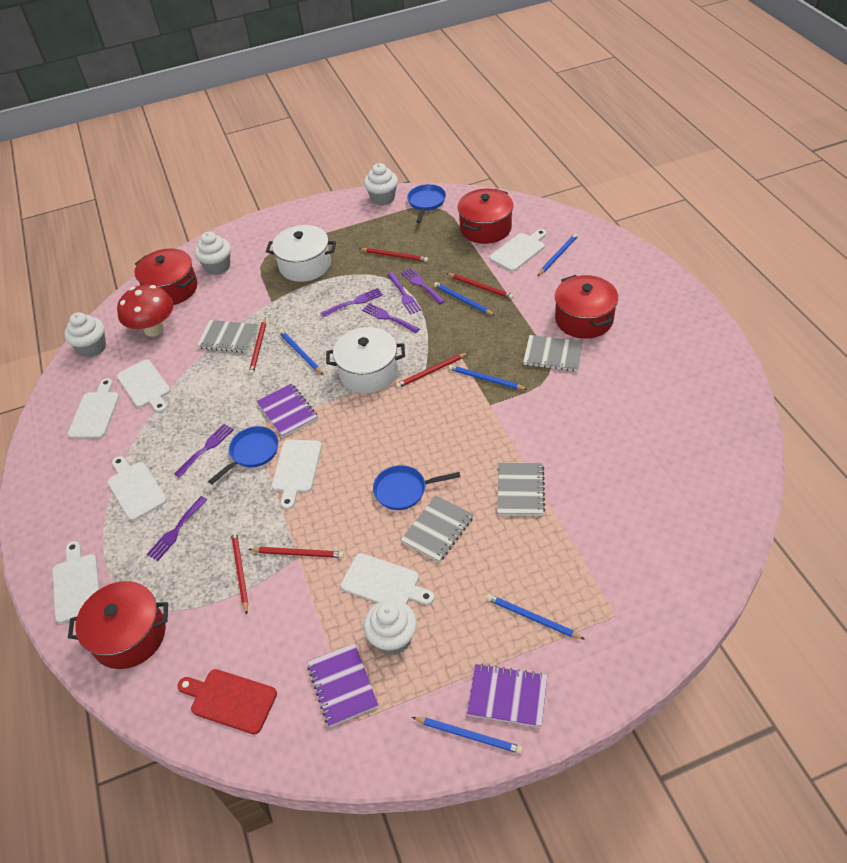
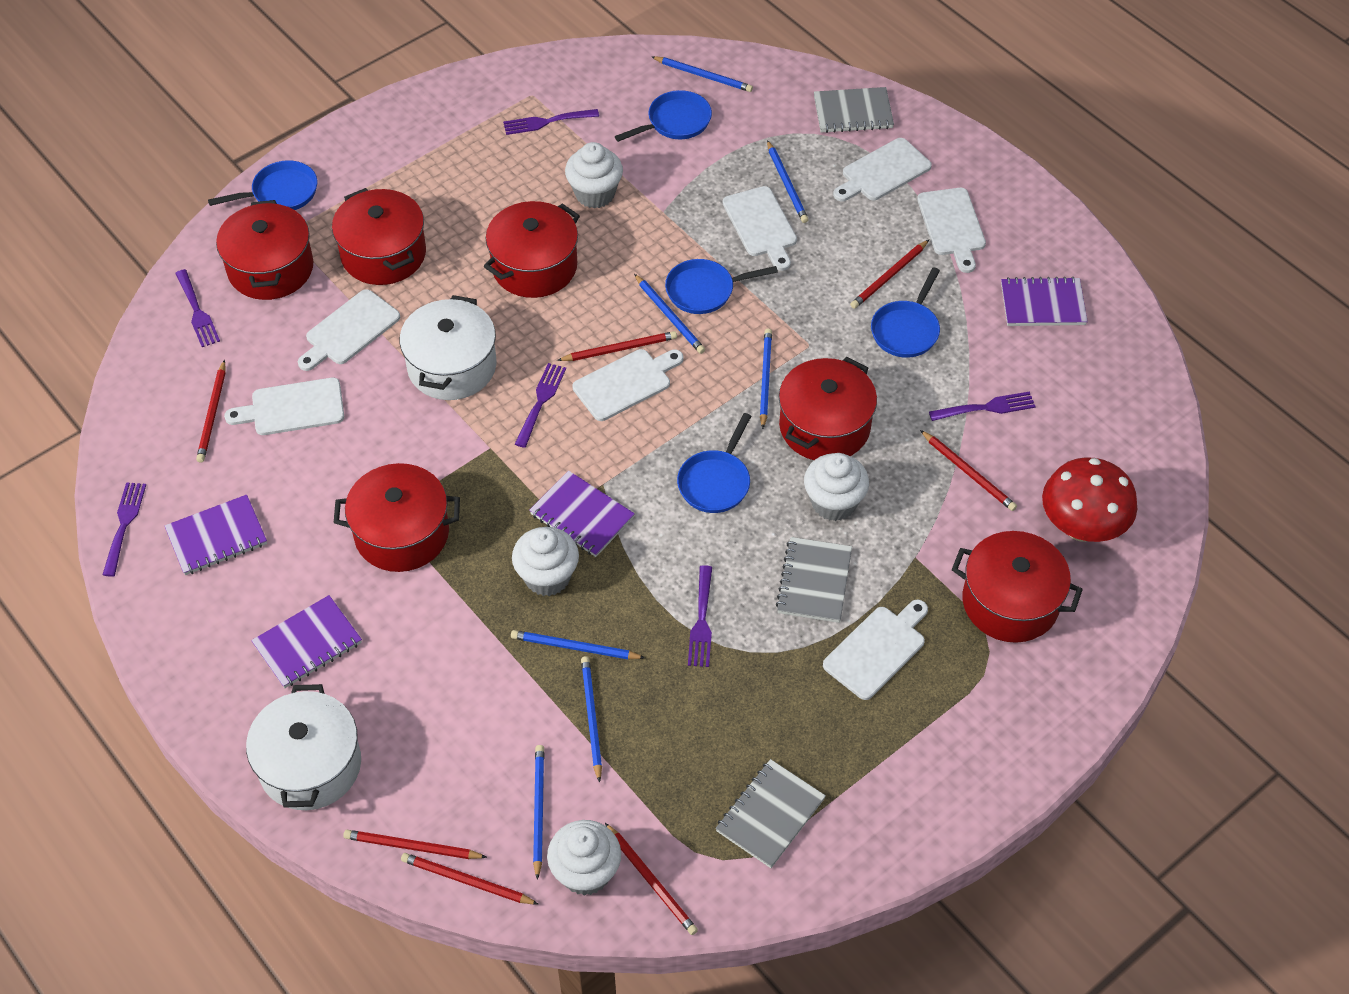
blue pan: [208,426,278,484] [373,465,460,510] [407,184,446,223] = 3 -> [208,160,317,210] [615,90,712,142] [665,259,778,314] [677,413,751,513] [871,268,940,358] = 5
blue pencil: [279,330,323,375] [412,717,523,754] [434,282,494,315] [448,365,528,390] [486,594,584,639] [538,233,578,276] = 6 -> [511,630,645,659] [533,745,544,880] [581,656,602,783] [634,274,705,354] [651,56,753,92] [760,329,772,429] [767,140,809,223] = 7
grey notebook: [197,320,258,353] [401,495,474,563] [498,463,545,516] [523,335,583,372] = 4 -> [715,759,826,868] [776,537,852,623] [814,87,894,133] = 3
purple notebook: [257,383,318,437] [307,643,378,727] [467,664,547,728] = 3 -> [165,495,267,575] [251,595,362,688] [529,471,635,557] [1001,276,1088,326] = 4
red cutting board: [177,669,277,735] = 1 -> none = 0
red pencil: [231,531,248,614] [248,547,344,558] [249,317,266,375] [360,248,428,262] [396,352,469,388] [446,273,514,299] = 6 -> [196,360,225,463] [343,830,487,859] [401,853,539,905] [557,331,677,361] [605,823,698,935] [850,240,929,309] [920,430,1017,511] = 7
red pot: [68,581,168,669] [134,249,198,305] [458,189,513,244] [555,275,618,339] = 4 -> [216,200,314,300] [332,188,426,285] [334,463,460,572] [484,201,580,298] [779,357,877,460] [952,531,1083,643] = 6

